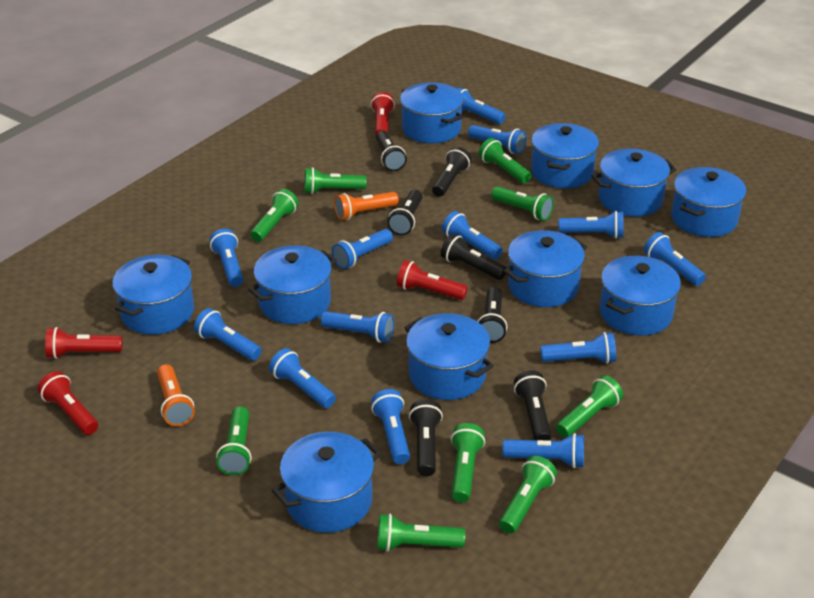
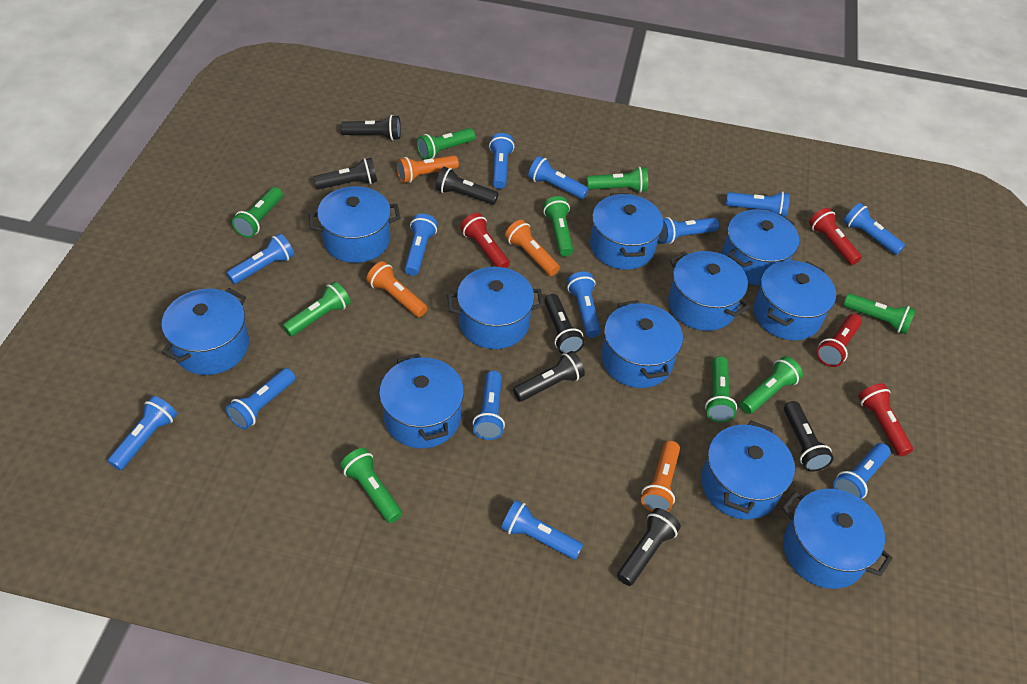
blue pot: [112,255,194,335] [248,245,337,324] [272,432,381,533] [400,82,464,143] [404,313,494,400] [503,230,587,307] [531,123,599,188] [592,149,677,217] [599,256,681,335] [671,167,747,237] = 10 -> [162,288,249,375] [309,186,400,263] [379,353,464,448] [447,267,544,349] [590,193,664,270] [601,300,683,388] [668,251,750,331] [701,421,795,519] [722,209,799,285] [753,260,836,340] [782,489,893,589] = 11
orange flashlight: [157,364,195,426] [334,192,399,220] = 2 -> [366,261,427,317] [397,155,459,183] [505,220,560,276] [641,441,680,512] = 4

